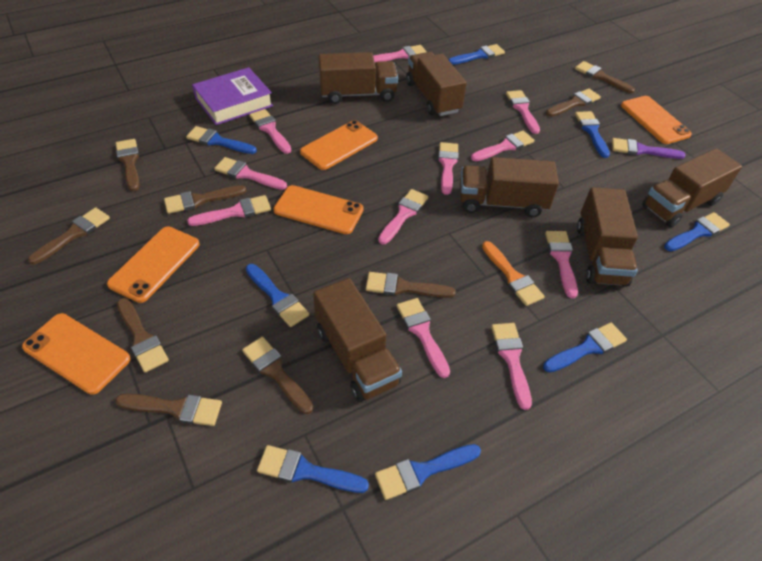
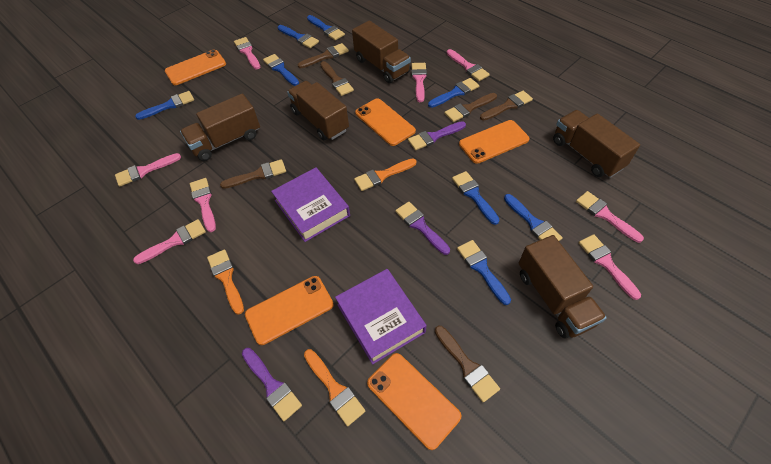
brown brush: [28,207,110,264] [115,394,222,426] [116,139,140,191] [117,298,169,372] [164,185,246,214] [242,337,313,414] [366,272,456,298] [546,89,601,117] [575,61,635,93] = 9 -> [220,159,286,189] [298,43,349,68] [320,61,354,96] [435,326,500,402] [444,93,497,122] [480,91,533,120] = 6
brown truck: [313,278,402,402] [318,52,398,104] [406,52,466,116] [460,157,559,217] [577,187,638,287] [642,148,742,227] = 6 -> [180,94,260,161] [287,81,349,140] [352,20,411,83] [519,235,607,339] [553,110,640,178] = 5
orange brush: [482,241,545,306] = 1 -> [207,249,244,315] [304,349,365,426] [354,158,416,191] = 3
pink brush: [187,195,271,226] [214,157,287,190] [249,109,291,154] [373,45,427,63] [378,189,428,244] [397,298,450,378] [438,142,459,195] [471,131,534,161] [491,323,532,410] [506,90,540,134] [545,231,578,298] = 11 -> [115,153,181,187] [133,219,206,264] [190,178,216,232] [234,37,260,69] [411,63,427,102] [446,49,490,81] [576,191,644,243] [579,234,641,300] = 8
purple book: [192,67,273,125] = 1 -> [271,167,350,242] [335,269,427,364] = 2
purple brush: [612,138,685,159] = 1 -> [242,348,302,421] [395,202,450,255] [408,121,466,150] = 3

